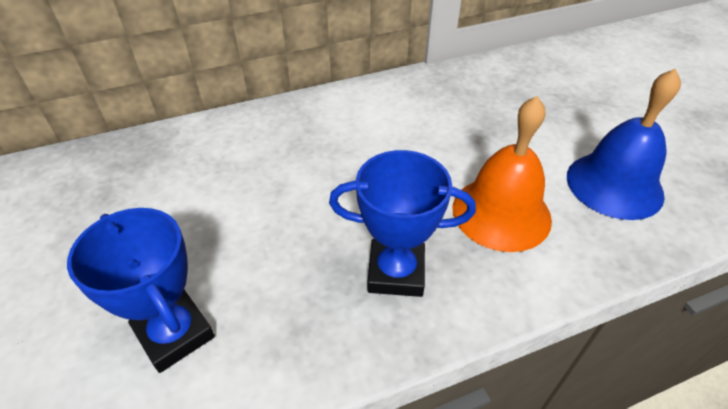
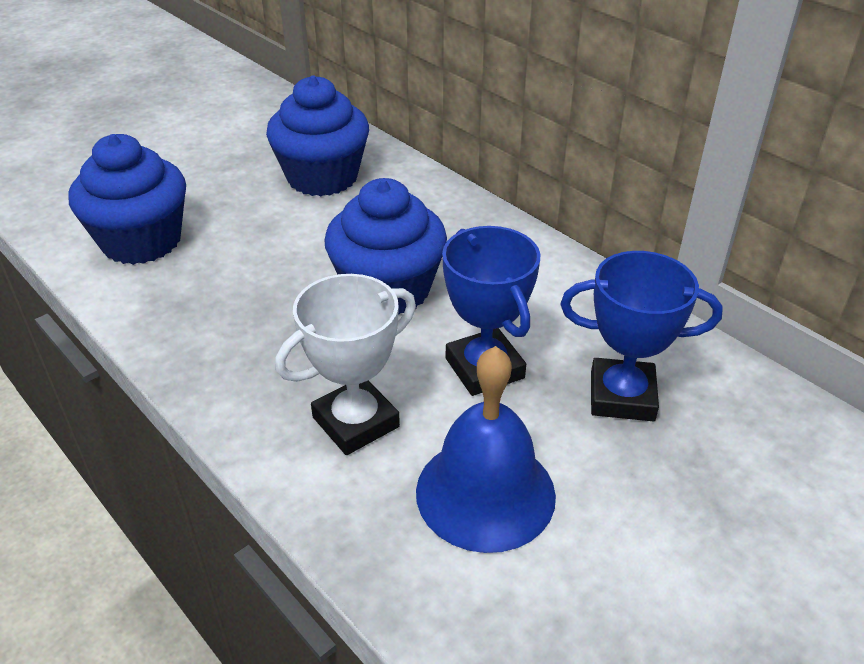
blue cupcake: none = 0 -> [69,134,186,265] [266,76,369,196] [324,178,447,315] = 3
orange bell: [453,96,552,252] = 1 -> none = 0
white trophy: none = 0 -> [275,274,416,455] = 1

